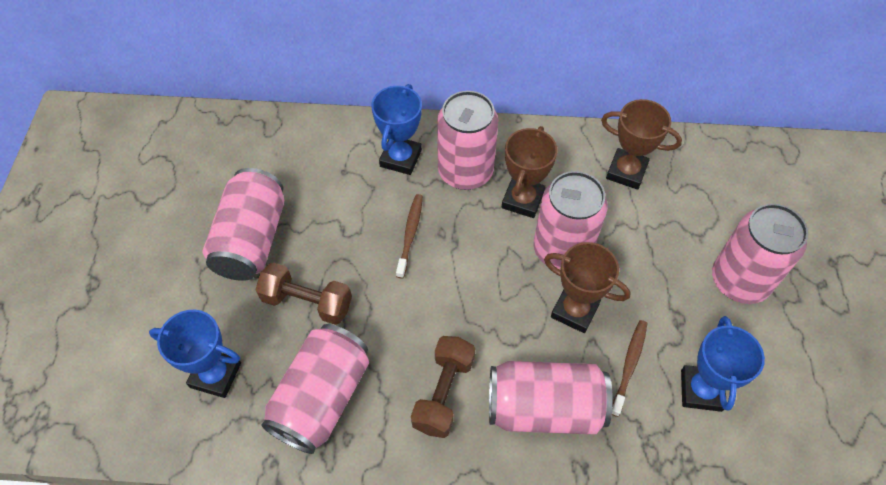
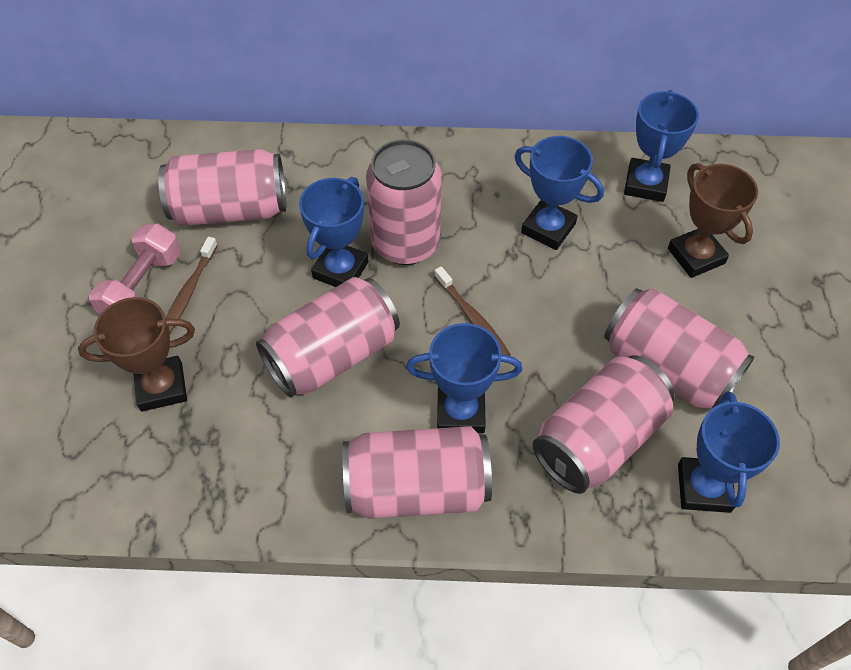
blue trophy: [149,310,241,398] [371,84,422,175] [681,316,765,412] = 3 -> [299,177,369,287] [406,323,522,434] [514,136,604,250] [624,90,699,202] [678,391,780,513] = 5
brown dumbbell: [256,262,352,325] [411,336,475,438] = 2 -> none = 0
brown trophy: [502,126,558,218] [544,242,631,333] [601,99,682,190] = 3 -> [78,297,195,412] [668,163,758,278] = 2
pink dumbbell: none = 0 -> [89,223,181,314] = 1

